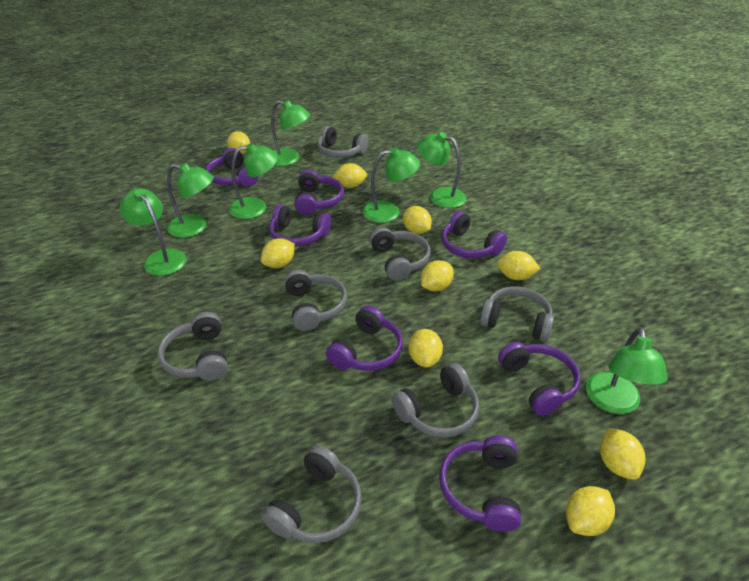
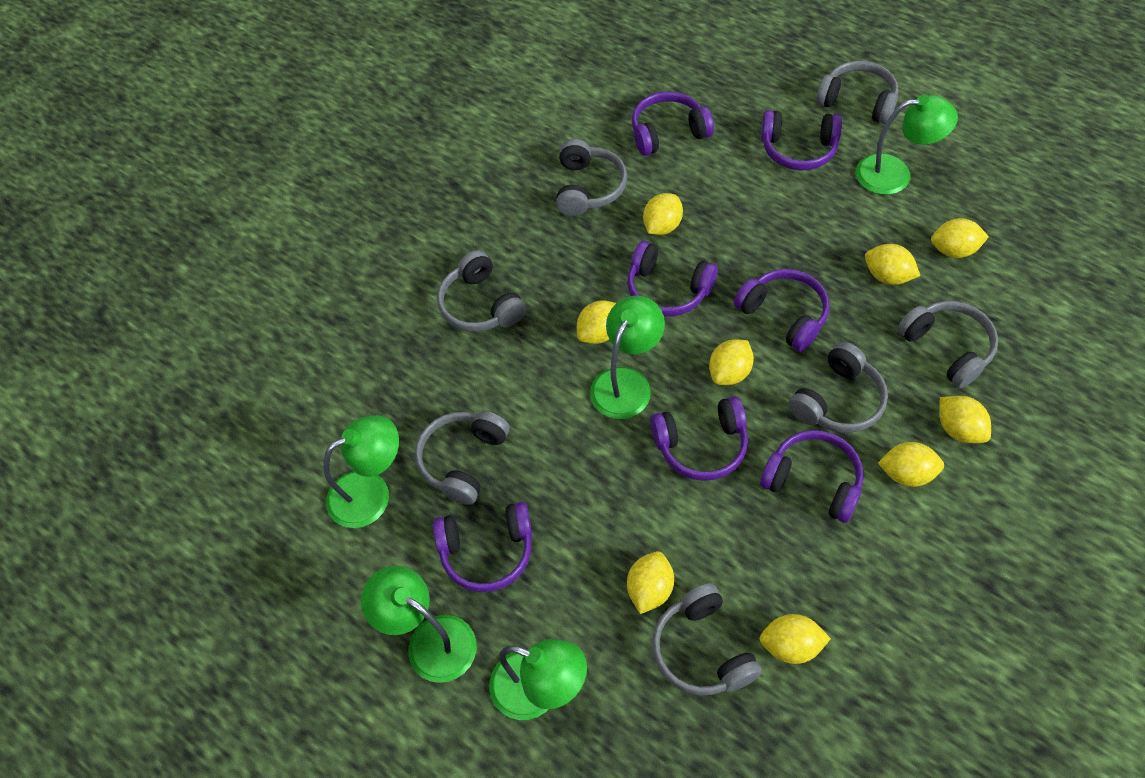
green lamp: [120,188,187,276] [167,163,214,238] [229,143,278,219] [271,100,310,166] [362,147,420,223] [417,132,466,208] [586,327,668,414] = 7 -> [323,415,399,528] [361,566,477,683] [489,639,587,720] [590,295,665,419] [856,95,958,195] = 5

